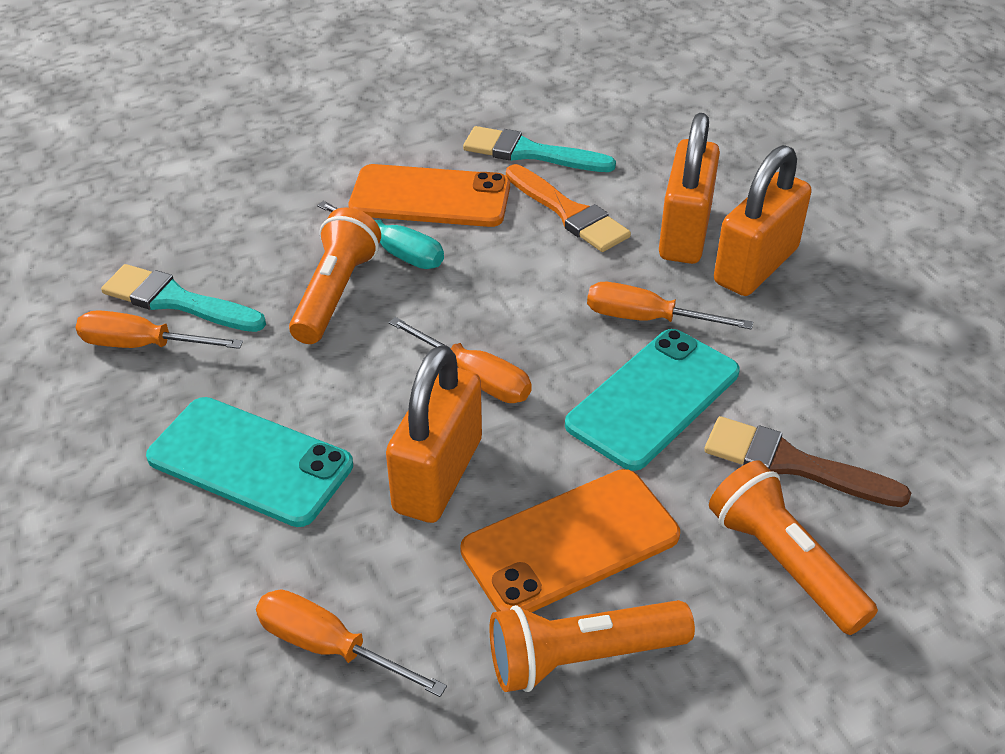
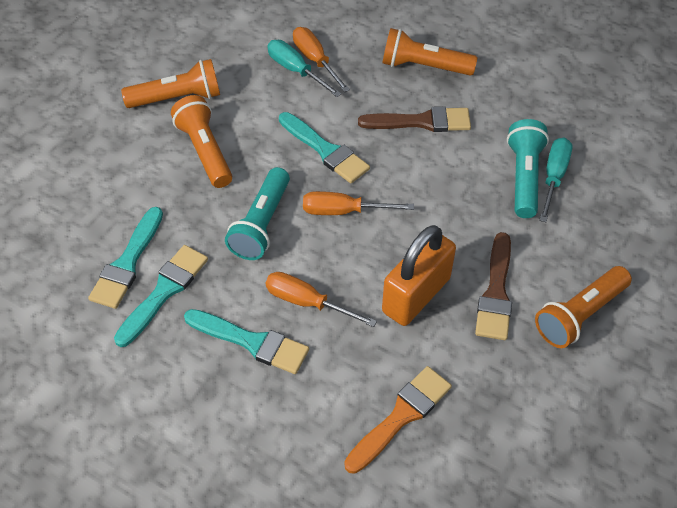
brown brush: [704,416,911,507] = 1 -> [358,106,471,132] [475,232,512,340] = 2
orange flashlight: [289,207,381,344] [490,600,695,692] [709,460,878,635] = 3 -> [121,59,220,108] [171,95,232,188] [382,28,478,76] [535,266,632,348] = 4
orange padlock: [386,345,482,523] [659,113,720,264] [714,145,812,296] = 3 -> [382,225,456,326] = 1
orange phone: [348,164,510,227] [460,469,680,612] = 2 -> none = 0
orange screwdriver: [76,310,243,349] [256,589,447,697] [389,317,532,403] [587,282,753,330] = 4 -> [266,272,377,327] [293,27,350,92] [303,191,414,215] = 3
turquoise brush: [101,264,266,332] [463,126,616,172] = 2 -> [88,207,163,309] [114,245,208,347] [184,309,309,374] [279,112,370,183] = 4
turquoise flashlight: none = 0 -> [225,167,290,260] [507,119,549,218] = 2
turquoise phone: [146,397,353,527] [565,329,740,471] = 2 -> none = 0
turquoise screwdriver: [317,201,444,269] = 1 -> [267,40,341,97] [539,138,572,222] = 2

